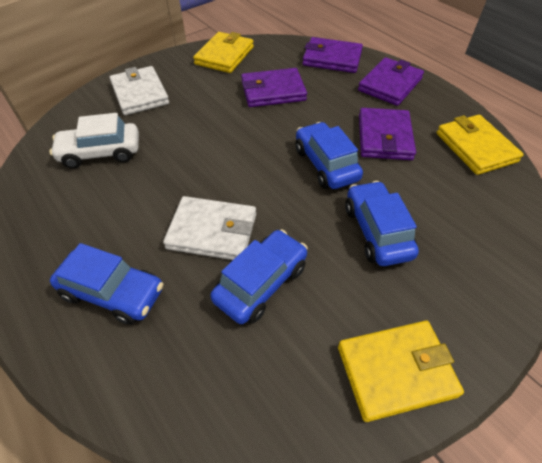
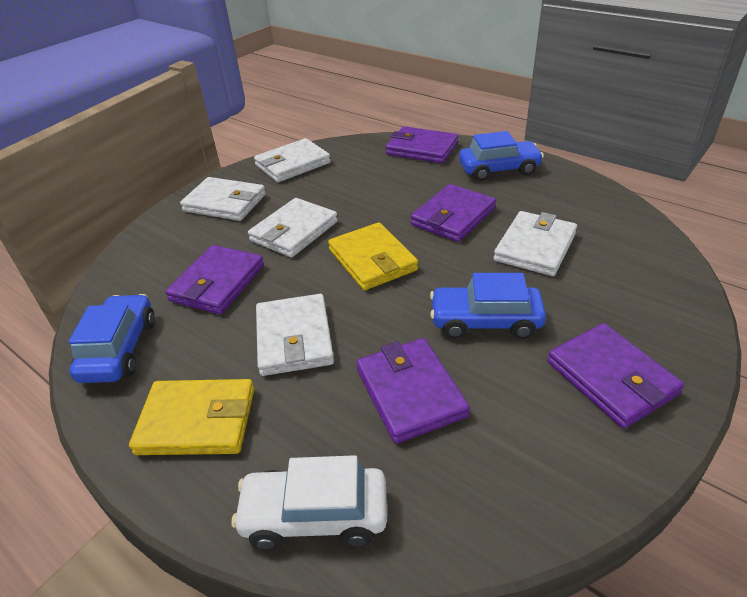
blue car: [50,243,163,325] [210,229,308,324] [295,122,363,189] [345,181,419,266] = 4 -> [69,294,155,383] [430,273,546,339] [459,131,544,181] = 3
purple wallet: [241,68,307,107] [302,37,363,73] [358,57,424,106] [359,108,416,160] = 4 -> [165,245,264,314] [356,338,470,443] [386,126,458,163] [411,184,496,242] [547,323,684,428] = 5
white wallet: [110,66,169,115] [163,196,256,260] = 2 -> [180,177,266,221] [248,198,338,258] [254,138,331,182] [256,294,334,376] [493,211,577,276] = 5
yellow wallet: [193,32,254,73] [338,321,464,422] [437,115,524,175] = 3 -> [129,379,254,455] [328,222,418,290] = 2

